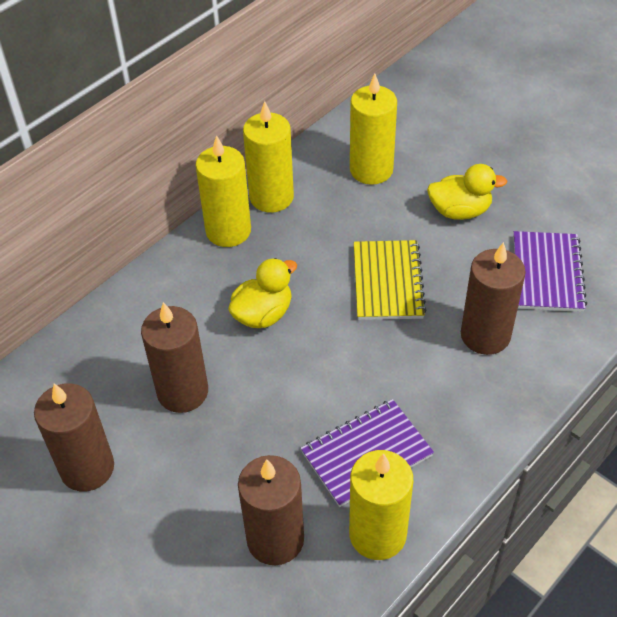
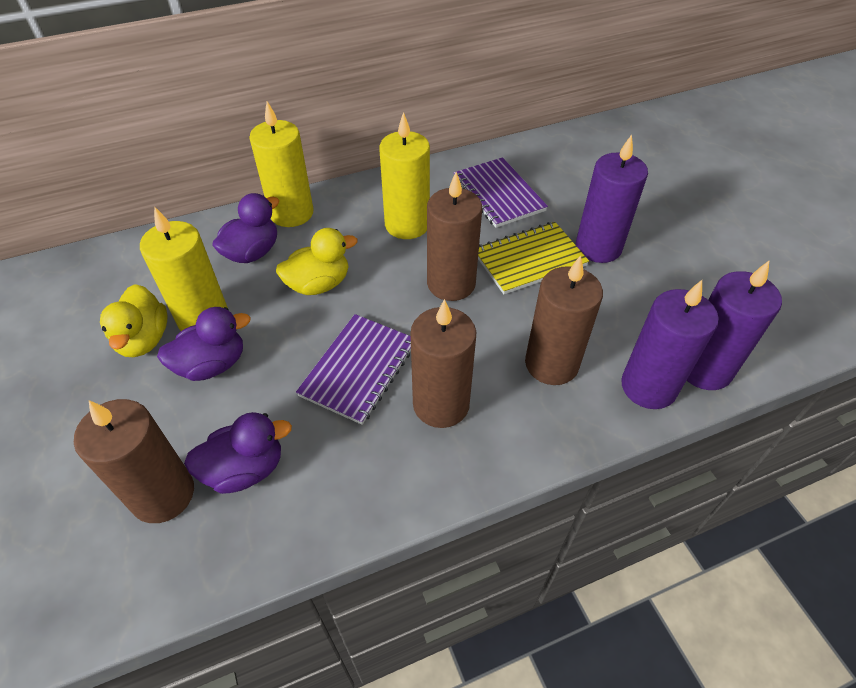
purple candle: none = 0 -> [576,135,648,263] [621,280,719,409] [687,261,782,390] = 3
purple duck: none = 0 -> [157,307,251,381] [184,412,292,494] [212,193,279,263] = 3
yellow candle: [196,135,251,247] [243,101,294,213] [349,450,413,560] [350,74,397,185] = 4 -> [140,206,228,331] [249,101,313,227] [379,112,430,239] = 3

